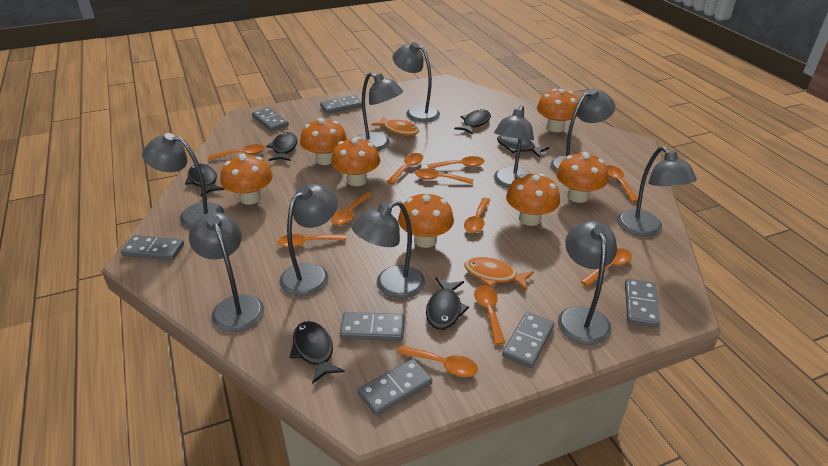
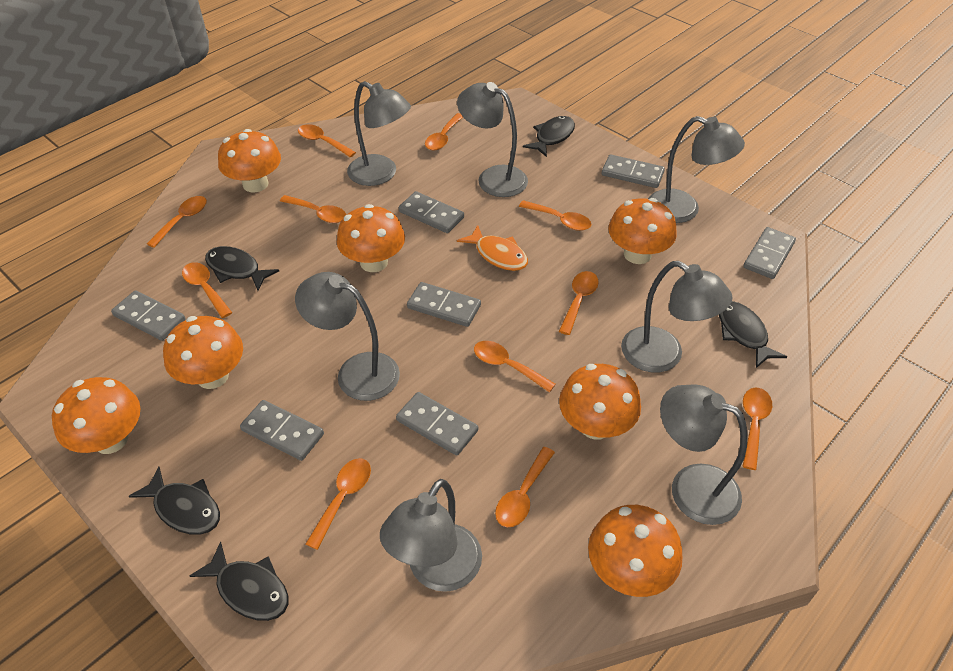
black fish: [185,164,225,196] [266,132,297,161] [290,321,345,384] [426,278,469,330] [454,109,491,135] [497,135,549,158] = 6 -> [128,466,220,535] [190,541,288,621] [205,246,279,291] [523,116,575,157] [719,301,787,368] = 5
grey lamp: [142,133,224,228] [189,212,264,332] [279,184,338,296] [352,200,425,299] [358,72,403,151] [393,42,440,122] [494,105,534,189] [551,88,615,172] [558,221,617,345] [617,146,697,236] = 10 -> [295,272,400,401] [347,81,411,186] [380,479,482,592] [457,82,528,197] [621,261,733,373] [648,116,745,223] [660,384,747,525] = 7
orange fish: [371,116,419,136] [464,257,534,291] = 2 -> [457,225,528,271] = 1

